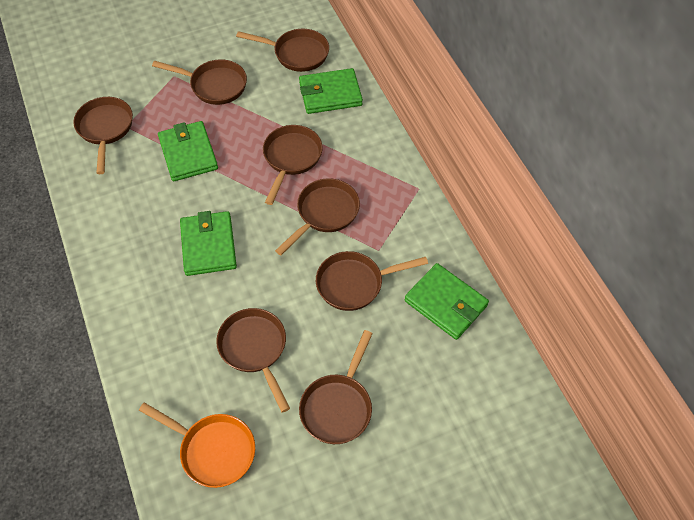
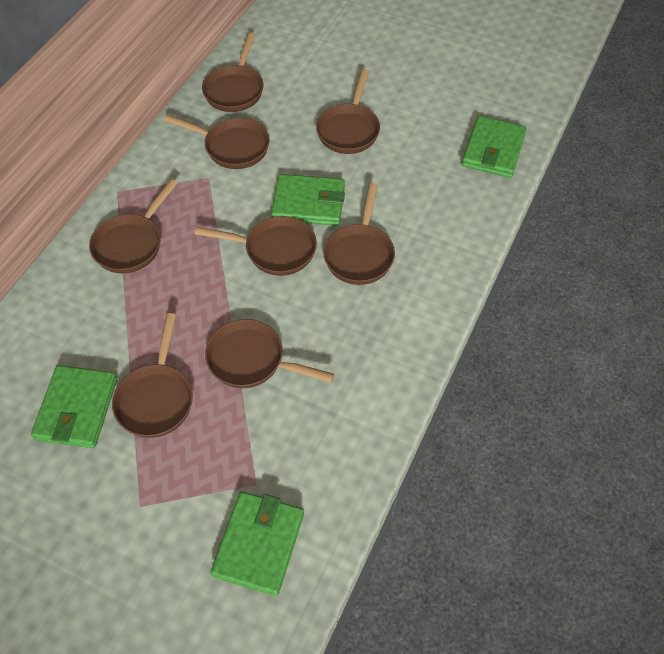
orange pan: [139,402,255,488] = 1 -> none = 0

